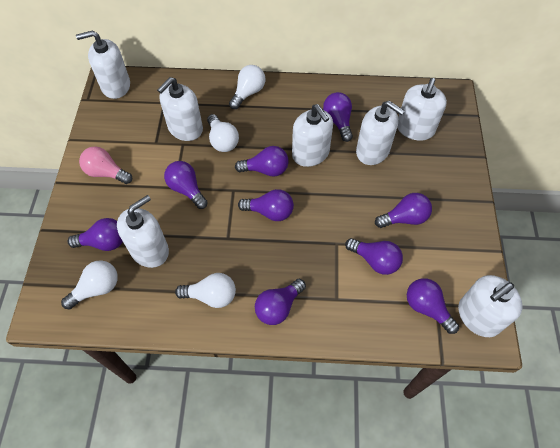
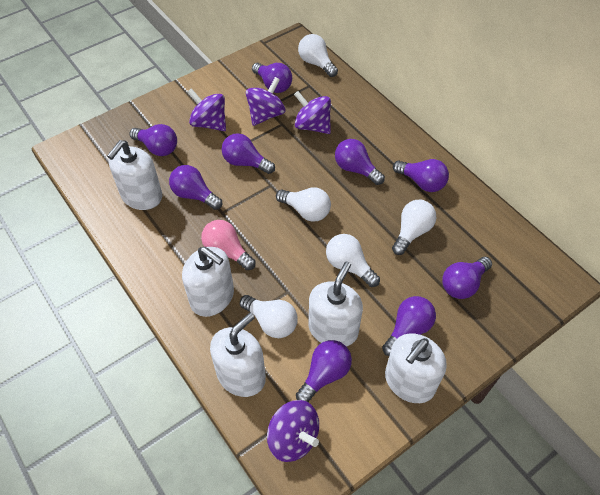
purple spinning top: none = 0 -> [188,88,226,131] [246,77,286,126] [267,400,319,462] [294,91,331,134] = 4
white light bulb: [61,260,118,310] [175,273,236,308] [207,114,239,152] [229,65,265,109] = 4 -> [240,295,298,338] [276,188,331,222] [298,34,338,77] [326,234,380,287] [392,200,436,255] = 5
white soap dispenser: [76,31,130,99] [117,195,169,268] [157,77,203,141] [292,104,333,167] [356,101,405,165] [398,78,447,141] [458,275,523,337] = 7 -> [107,140,162,210] [182,247,234,317] [210,313,266,397] [308,261,363,347] [385,333,447,403] = 5

